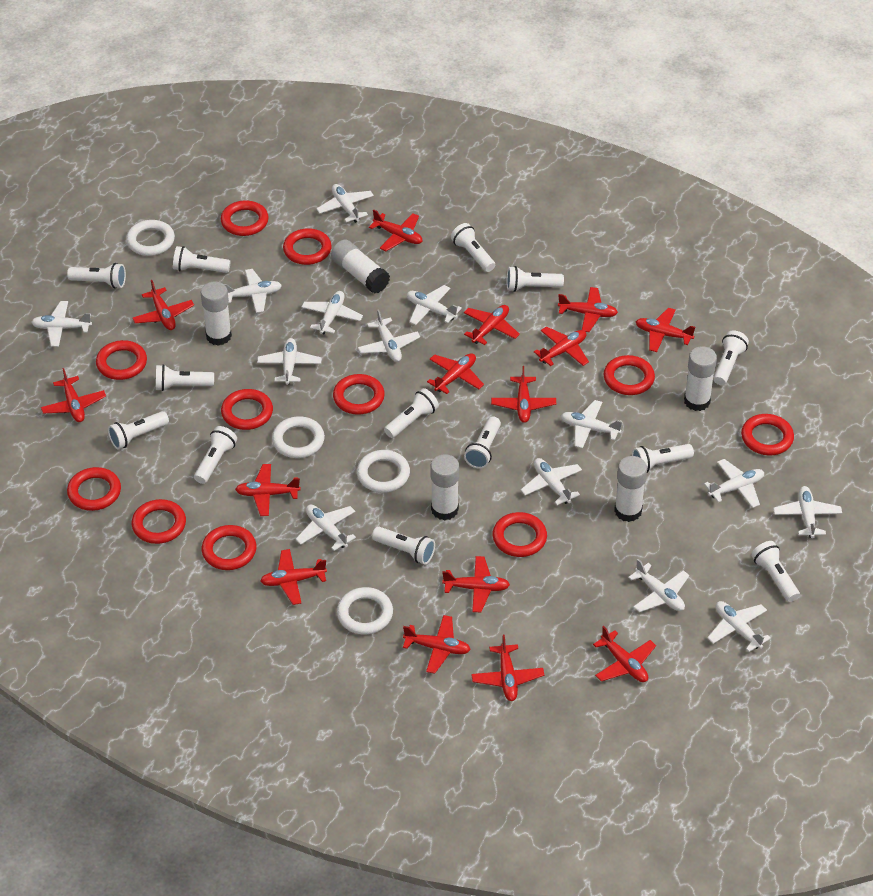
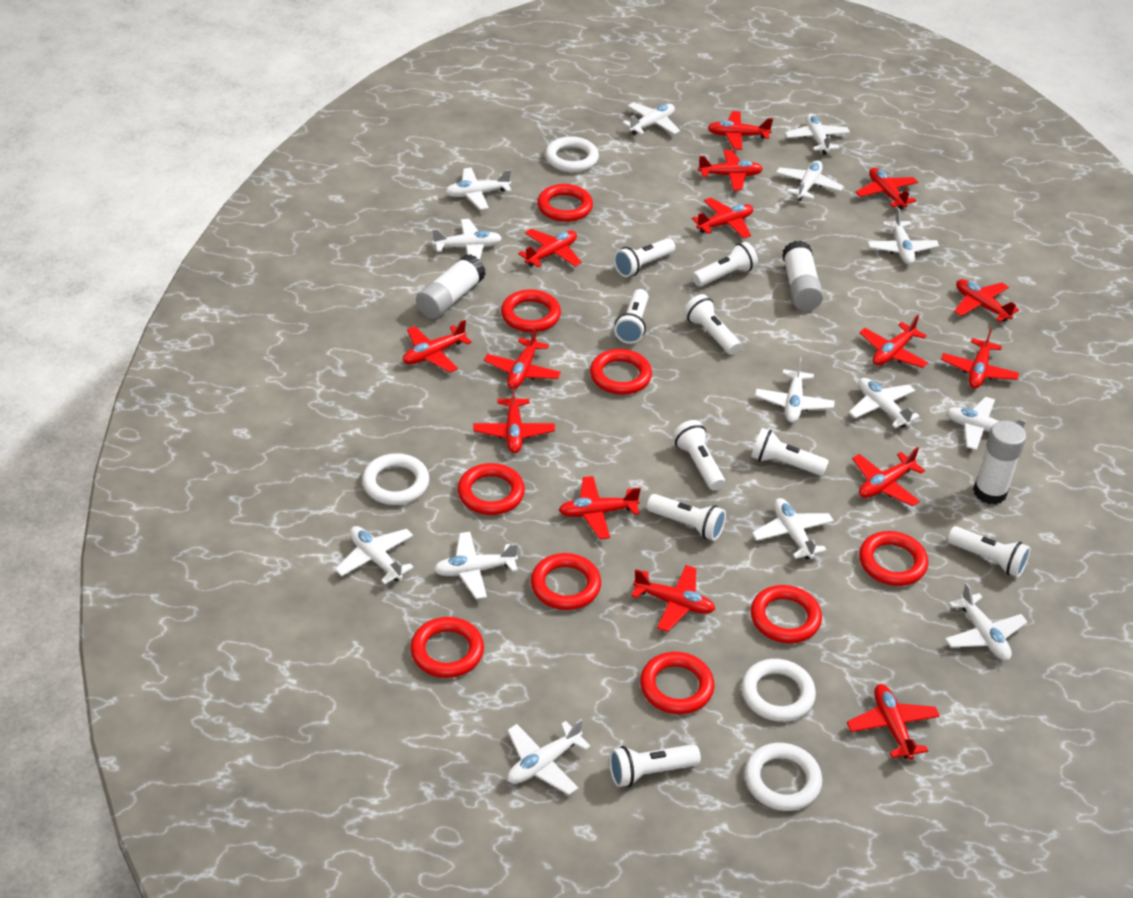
red ring: [67,467,121,511] [96,340,147,380] [132,499,186,544] [202,525,257,570] [221,200,269,236] [221,389,273,430] [283,228,332,265] [333,374,385,415] [493,512,547,557] [603,355,655,395] [741,414,794,455] = 11 -> [410,617,484,678] [458,463,525,515] [501,289,561,333] [531,553,601,610] [537,184,593,222] [590,349,652,395] [640,652,714,714] [751,585,822,643] [859,531,928,586] = 9
white flashlight: [67,263,126,288] [108,411,169,449] [156,364,214,391] [173,246,230,273] [194,426,237,484] [372,527,435,565] [384,388,439,438] [451,223,495,272] [464,416,501,469] [506,266,564,292] [632,444,694,473] [713,331,749,385] [751,541,800,602] = 13 -> [609,744,701,787] [614,238,675,277] [614,289,648,344] [647,494,726,541] [673,420,725,490] [684,294,741,355] [692,242,758,286] [751,428,829,476] [948,526,1031,577] = 9
white glue stick: [201,282,232,346] [331,240,390,293] [431,454,459,520] [614,456,647,522] [684,346,717,411] = 5 -> [416,254,486,319] [782,240,823,311] [973,421,1027,505] = 3

